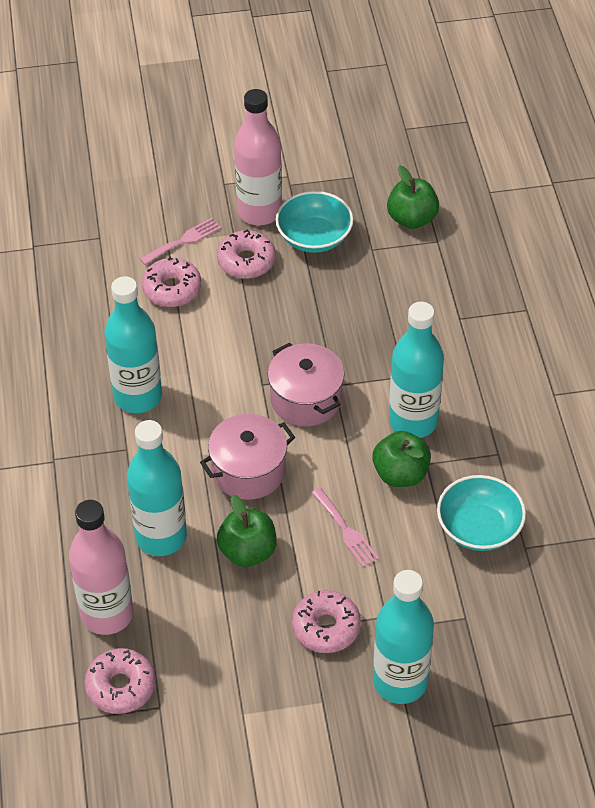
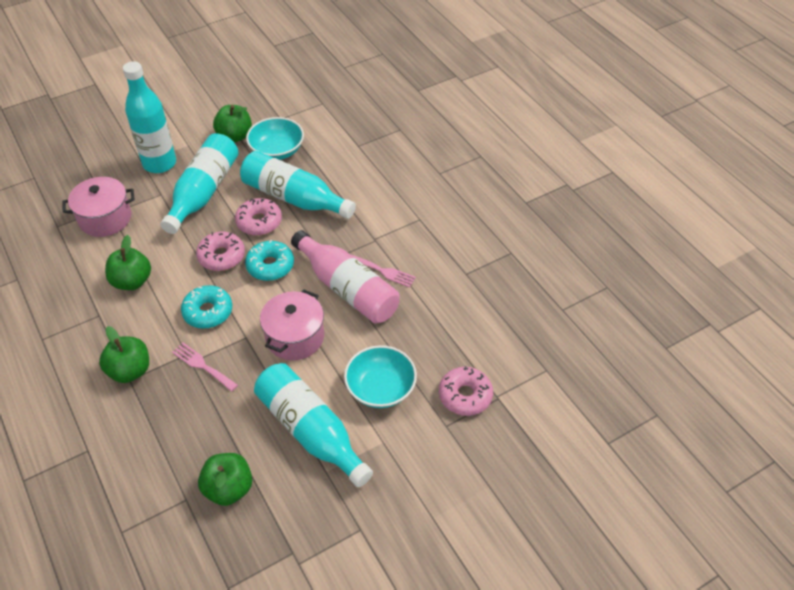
green apple: [217,495,277,567] [372,431,431,487] [387,165,439,229] = 3 -> [99,326,149,383] [105,235,151,290] [198,453,252,506] [213,105,252,142] = 4
pink bottle: [69,500,133,635] [234,89,282,225] = 2 -> [291,230,400,324] = 1
pink donut: [85,648,156,714] [142,257,201,307] [217,229,276,279] [292,590,361,653] = 4 -> [196,232,245,271] [235,198,282,236] [439,366,493,416] = 3
turquoise donut: none = 0 -> [181,285,232,329] [245,240,294,281] = 2

